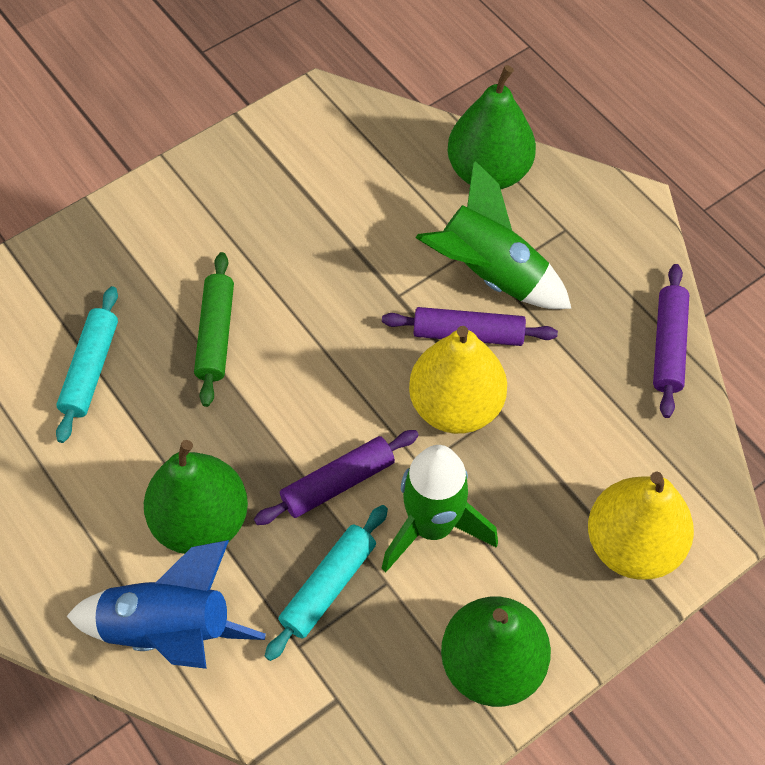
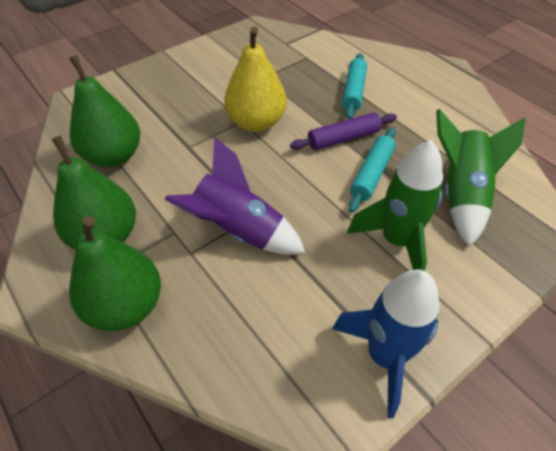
green rolling pin: [194,252,234,407] = 1 -> none = 0
purple rocket: none = 0 -> [165,136,306,255] = 1
purple rolling pin: [254,430,419,525] [382,307,558,346] [653,264,689,418] = 3 -> [290,113,397,150] = 1
yellow pear: [409,326,507,434] [588,471,694,580] = 2 -> [224,27,287,132] = 1

